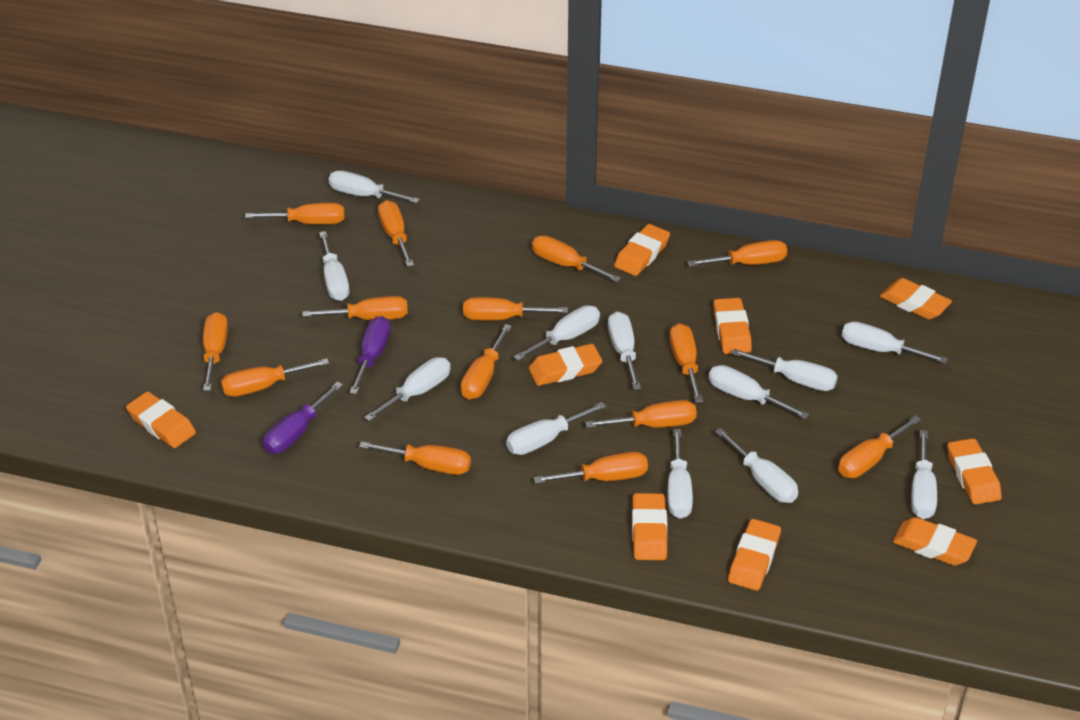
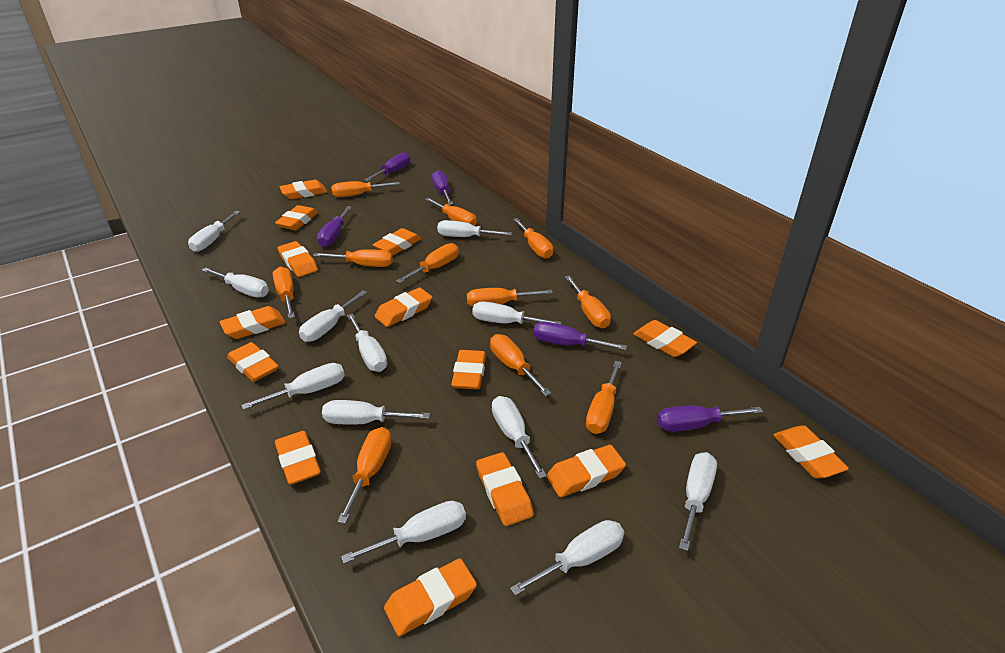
orange eraser: [126,391,196,448] [529,344,602,386] [614,224,670,276] [632,493,667,560] [713,298,752,354] [728,519,781,591] [880,278,952,320] [893,517,977,566] [947,438,1002,505] = 9 -> [220,306,286,339] [227,342,279,382] [275,205,318,230] [275,431,321,485] [278,241,318,277] [280,180,327,199] [373,228,421,256] [375,287,432,327] [384,558,477,636] [451,350,486,390] [476,452,534,526] [547,445,626,497] [633,320,697,357] [773,425,849,478] = 14
orange screwdriver: [203,312,228,391] [221,358,329,397] [245,203,345,224] [302,296,408,320] [359,441,471,475] [378,200,414,267] [461,324,512,399] [463,297,568,320] [532,235,621,282] [534,452,648,484] [585,400,697,428] [670,323,703,403] [687,240,787,266] [838,415,921,478] = 14 -> [273,267,295,318] [313,249,393,267] [331,181,400,197] [337,427,392,524] [396,243,459,283] [425,198,477,226] [467,288,553,307] [490,334,551,396] [513,218,553,259] [565,275,611,328] [586,361,622,434] = 11
purple screwdriver: [263,382,343,454] [349,316,391,394] = 2 -> [317,206,352,247] [364,152,410,181] [432,170,453,205] [533,322,627,350] [657,405,763,432] = 5

